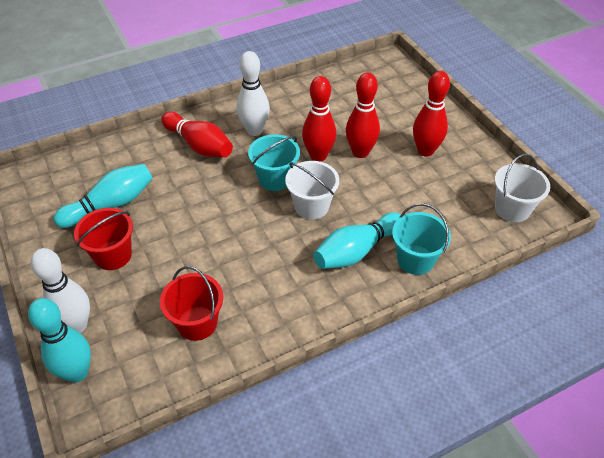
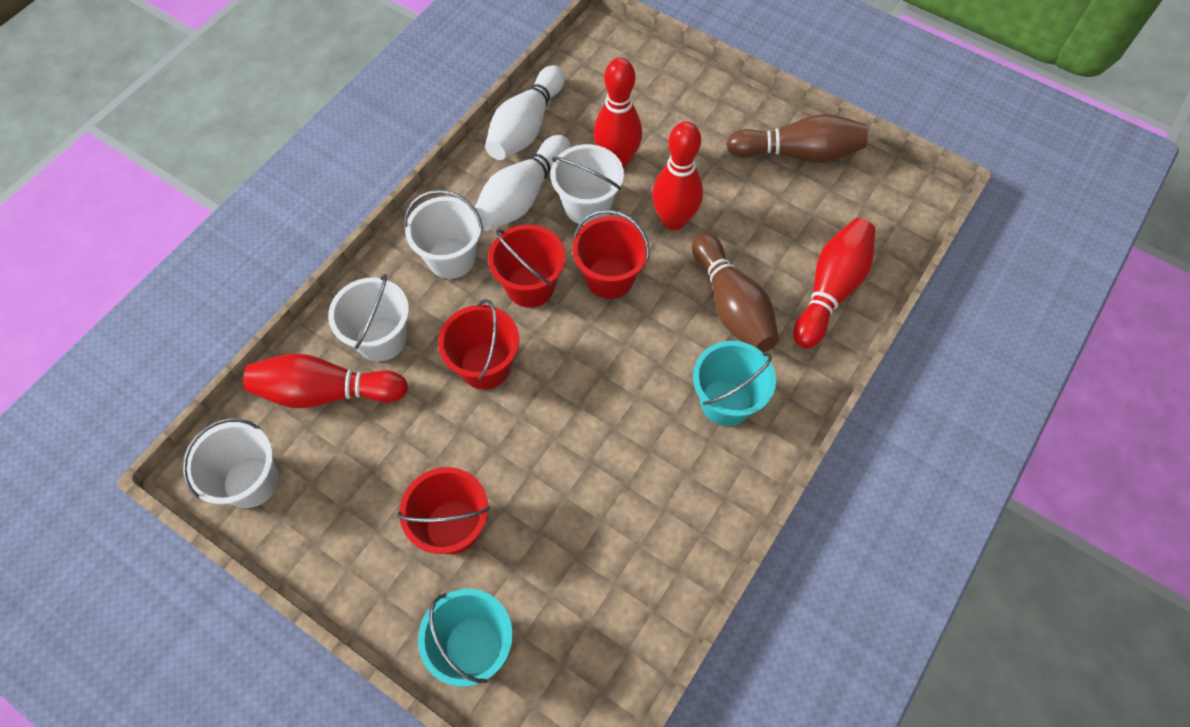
brown bowling pin: none = 0 -> [692,233,779,352] [726,114,868,163] = 2
red bucket: [74,208,133,270] [160,266,223,341] = 2 -> [397,467,490,554] [438,299,519,389] [488,225,565,307] [572,210,650,299] = 4
turquoise bowling pin: [28,298,91,383] [54,164,153,228] [313,212,401,269] = 3 -> none = 0
white bucket: [285,161,339,219] [495,154,550,222] = 2 -> [182,418,278,508] [328,274,409,361] [404,190,483,279] [550,144,624,225] = 4

